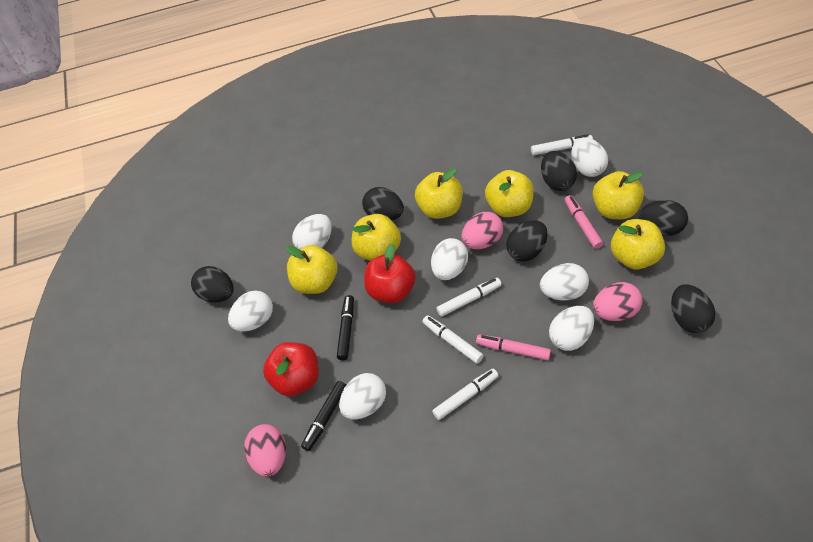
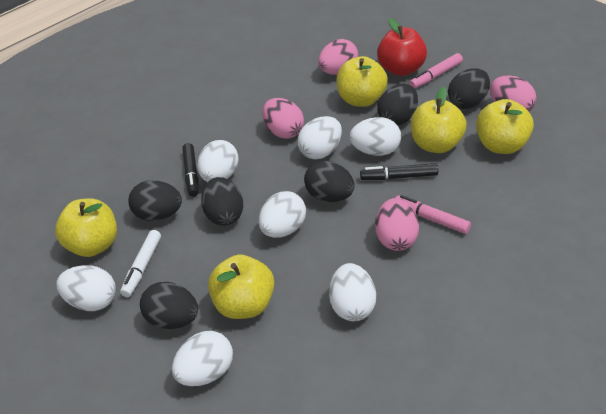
pink egg: [244,424,286,477] [461,212,503,249] [593,282,643,321] = 3 -> [262,98,304,139] [318,39,358,75] [375,198,419,251] [490,76,536,112] = 4
red apple: [263,342,319,396] [364,243,416,303] = 2 -> [377,18,427,76] = 1
white marker: [423,315,484,364] [432,369,499,420] [436,278,502,317] [531,134,593,155] = 4 -> [120,230,161,297] = 1
yellow apple: [286,245,337,294] [352,214,401,261] [415,168,463,219] [485,170,534,217] [593,171,644,219] [611,219,665,269] = 6 -> [55,199,117,257] [208,255,275,319] [336,56,388,107] [411,87,467,153] [476,99,534,154] = 5

